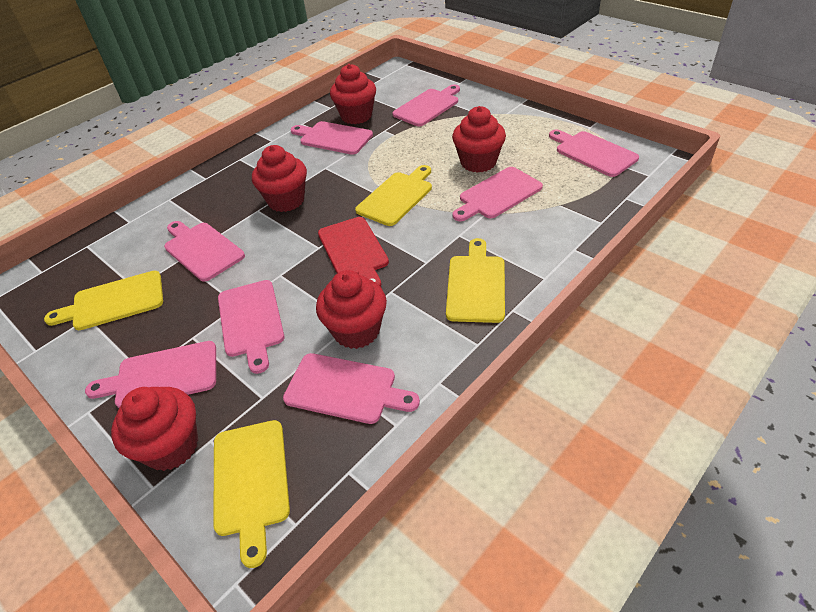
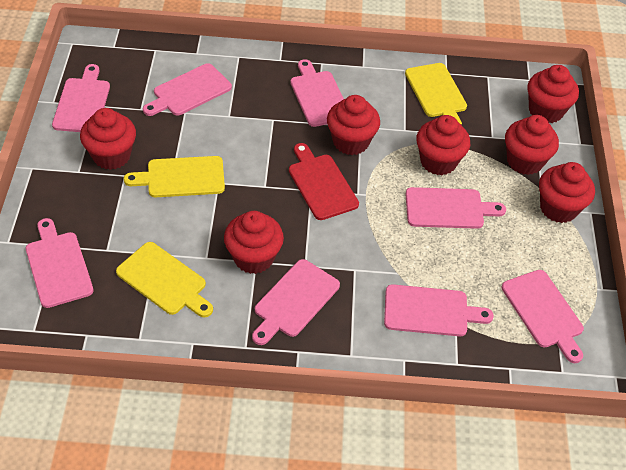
red cupcake: [111,387,198,471] [252,145,307,212] [316,270,387,349] [330,64,376,124] [452,106,506,173] = 5 -> [80,108,136,170] [224,211,284,274] [327,95,380,155] [416,115,470,175] [505,115,559,175] [527,65,579,123] [539,162,595,223] = 7
yellow cutting board: [44,271,163,330] [213,420,290,568] [355,165,432,226] [446,238,505,323] = 4 -> [116,242,213,318] [124,156,225,197] [405,63,467,125] = 3

